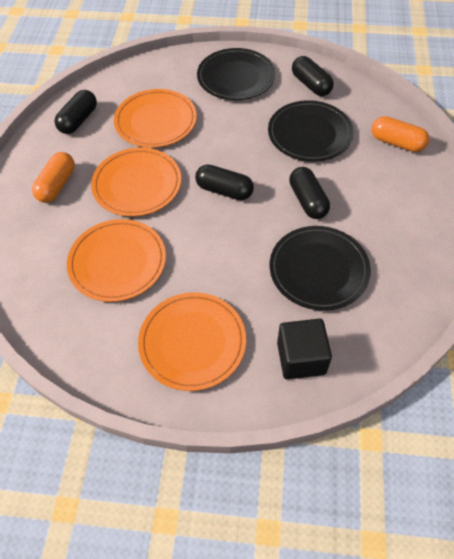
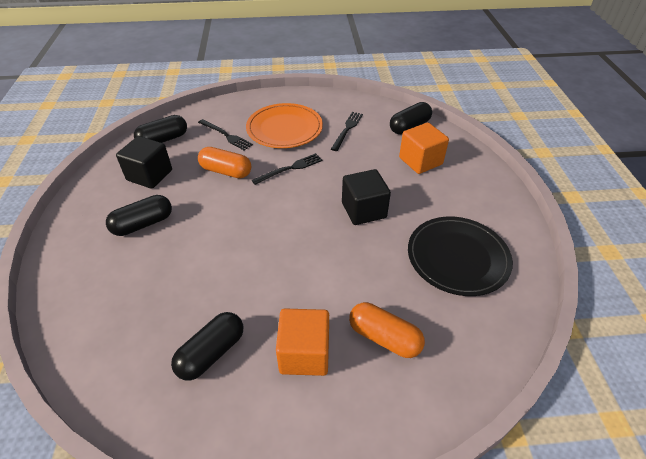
black cube: [277,318,332,380] = 1 -> [116,136,172,189] [342,169,391,225] = 2
black fork: none = 0 -> [198,119,253,150] [252,153,322,185] [331,112,363,151] = 3
black plate: [197,48,275,100] [268,100,353,162] [270,226,371,311] = 3 -> [408,217,513,296] = 1
orange cube: none = 0 -> [276,308,329,376] [399,123,449,174] = 2
orange plate: [67,219,166,302] [91,148,181,217] [114,89,197,148] [138,293,246,391] = 4 -> [246,103,323,148] = 1

